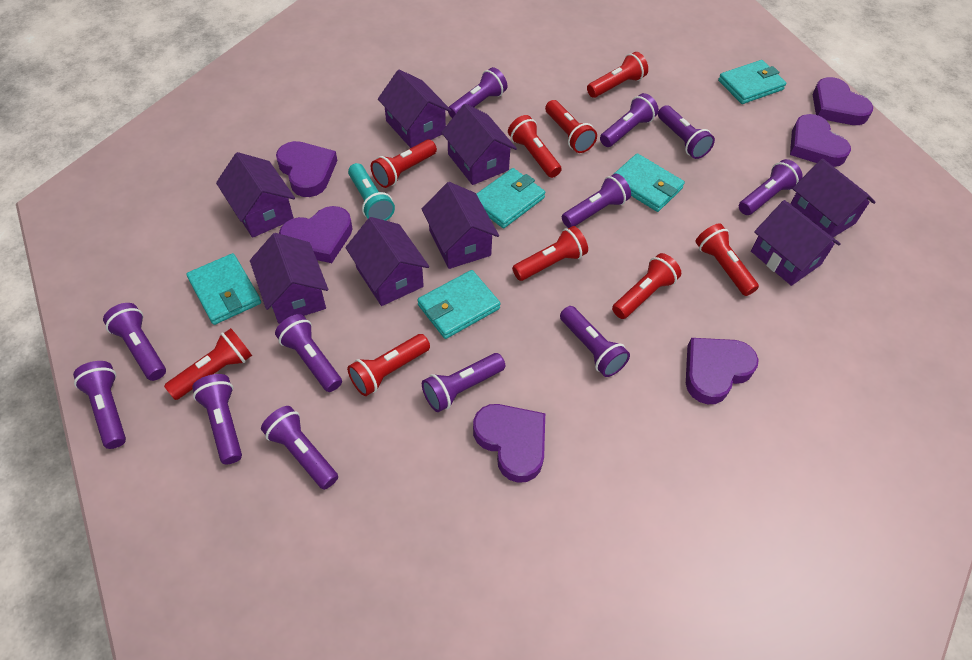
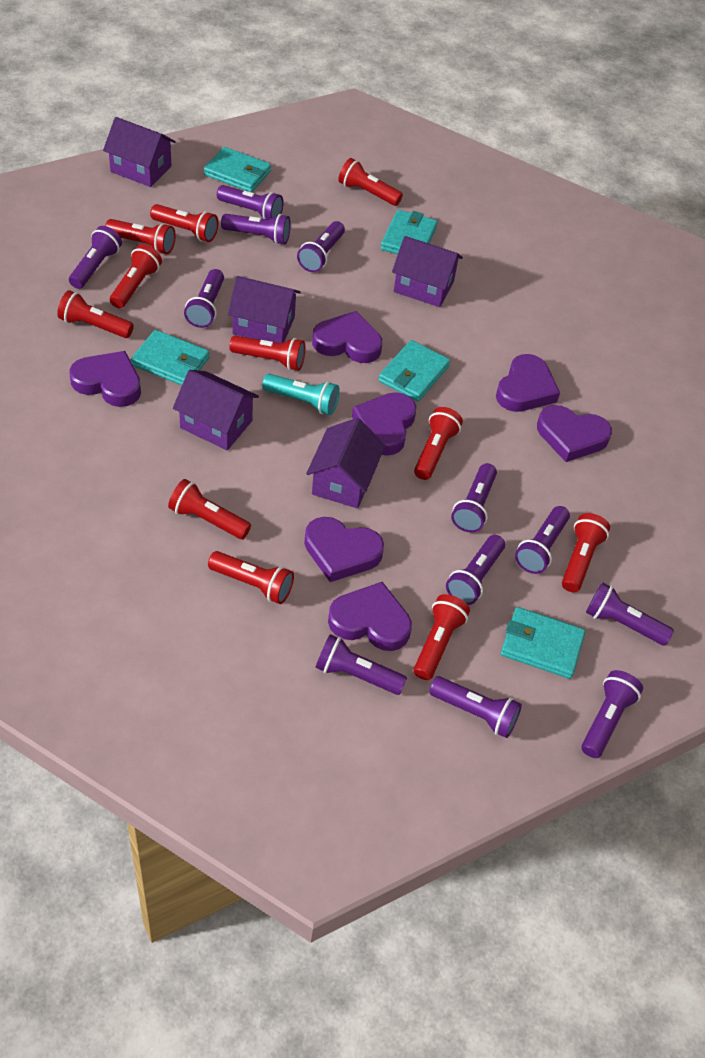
purple heart: [276,141,337,197] [279,206,353,263] [473,404,545,483] [686,338,759,404] [790,114,851,167] [813,77,873,125] = 6 -> [69,351,141,407] [304,517,384,582] [312,311,382,363] [328,582,412,651] [352,392,416,455] [496,354,560,412] [537,405,612,462] = 7
purple house: [216,152,295,238] [250,233,328,324] [345,217,429,306] [378,70,451,148] [422,182,499,269] [441,104,517,185] [751,200,841,286] [791,158,876,237] = 8 -> [103,117,176,187] [173,370,259,450] [228,276,301,343] [306,418,385,509] [392,236,463,307] = 5
red flashlight: [164,328,252,400] [347,334,430,396] [371,140,437,188] [508,115,562,178] [512,226,588,281] [545,100,597,153] [587,52,648,98] [612,253,681,319] [696,223,759,296] = 9 -> [57,290,134,338] [105,219,176,254] [110,244,162,308] [150,204,218,242] [168,479,251,539] [208,551,294,604] [229,335,305,371] [338,158,403,206] [413,594,470,680] [414,407,463,480] [562,513,610,592] = 11

